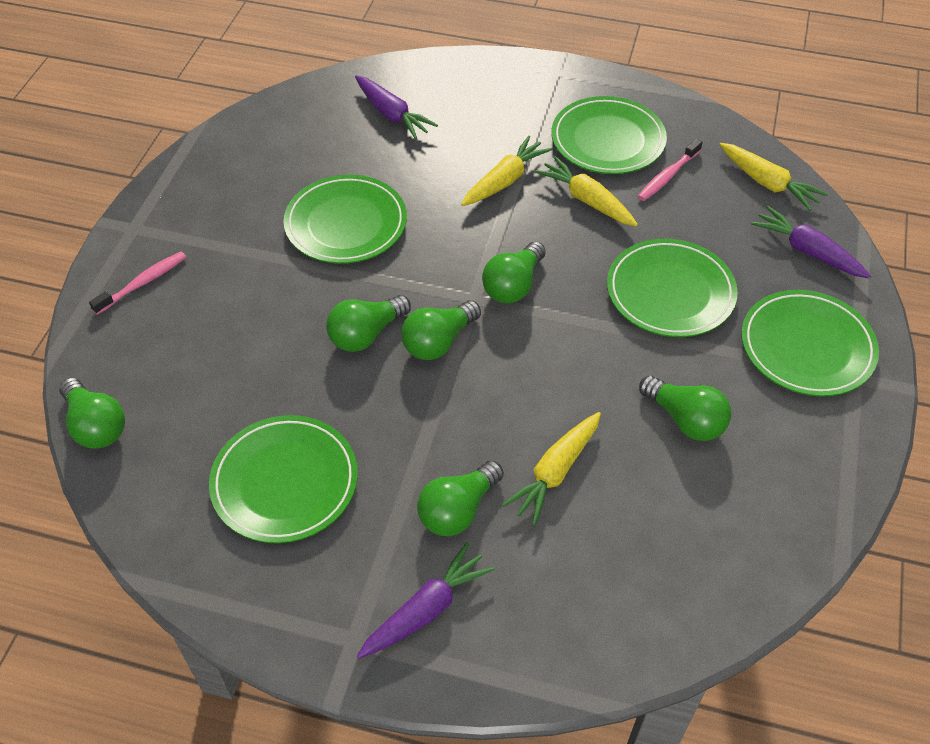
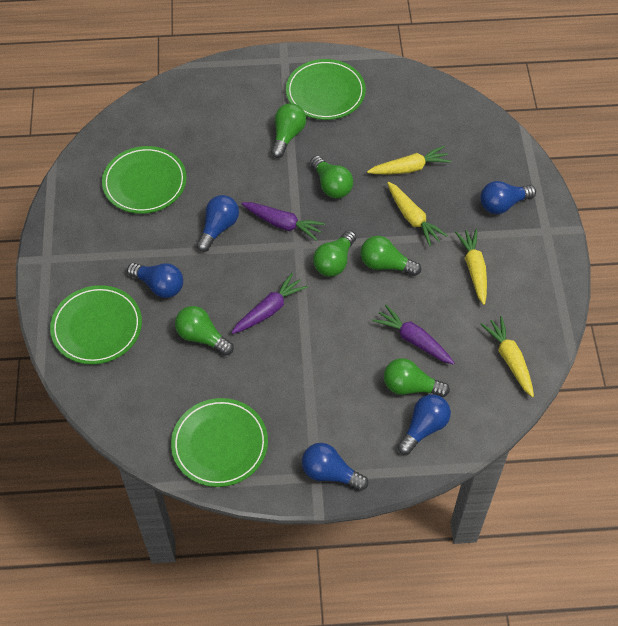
blue light bulb: none = 0 -> [127,263,183,298] [197,195,239,252] [302,443,368,491] [397,394,451,455] [480,181,536,214] = 5
green plate: [209,415,358,543] [283,175,407,264] [551,96,667,174] [607,239,738,337] [741,290,879,396] = 5 -> [50,285,142,364] [102,146,187,214] [171,398,268,487] [286,59,366,120] = 4
pink toothbrush: [89,252,186,315] [638,139,703,201] = 2 -> none = 0

